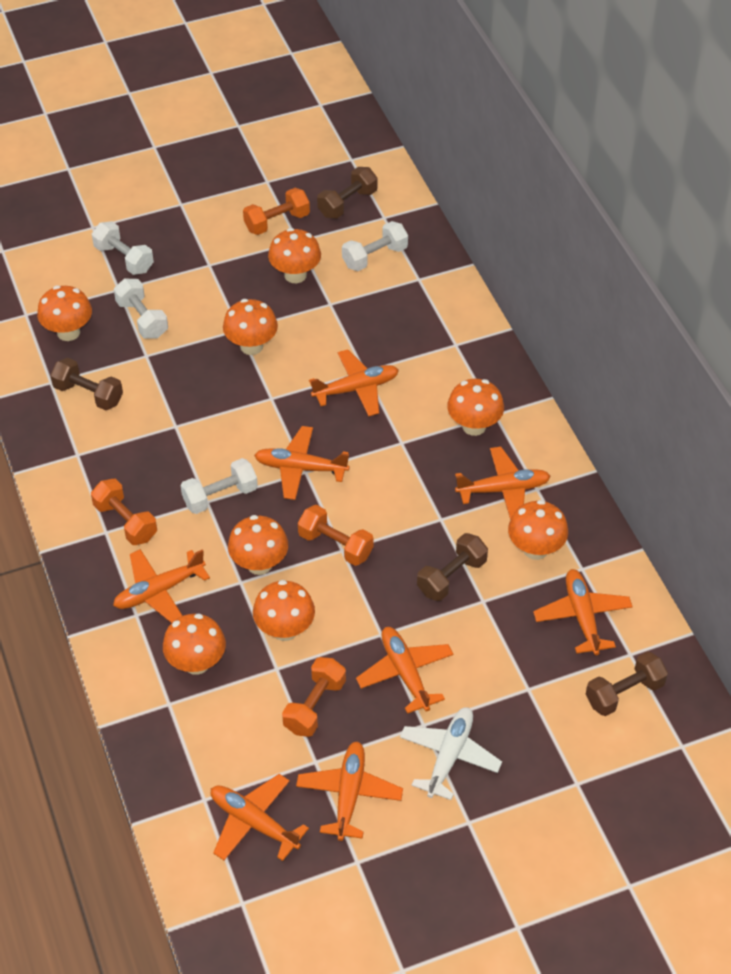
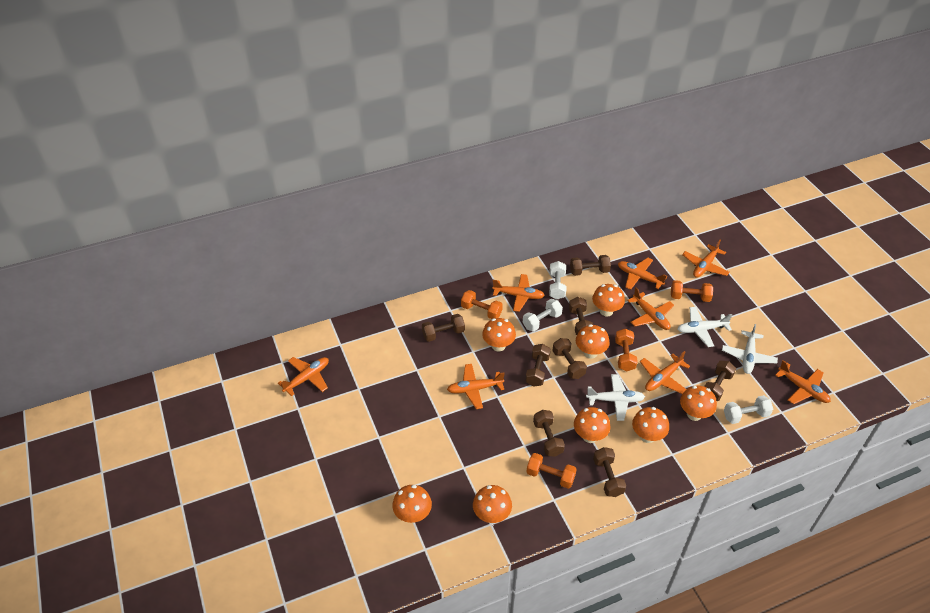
brown dumbbell: [50,358,123,410] [317,167,378,219] [417,533,488,601] [586,651,668,716] = 4 -> [422,314,465,342] [525,344,551,387] [533,410,565,457] [552,338,587,379] [569,297,593,335] [570,255,611,276] [593,447,626,497] [704,361,736,401] = 8
white dumbbell: [92,221,154,275] [114,279,168,339] [181,458,258,514] [342,221,408,271] = 4 -> [523,299,563,332] [549,261,566,299] [724,395,773,424] = 3
white plane: [400,707,502,800] = 1 -> [586,374,645,421] [678,307,732,347] [722,324,778,374] = 3

